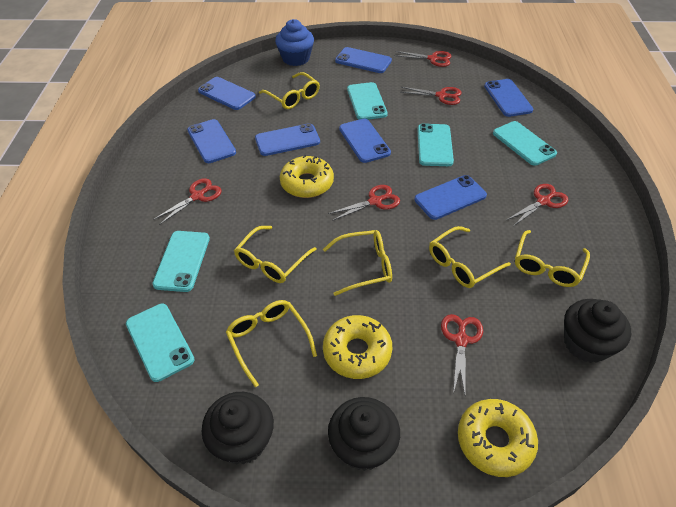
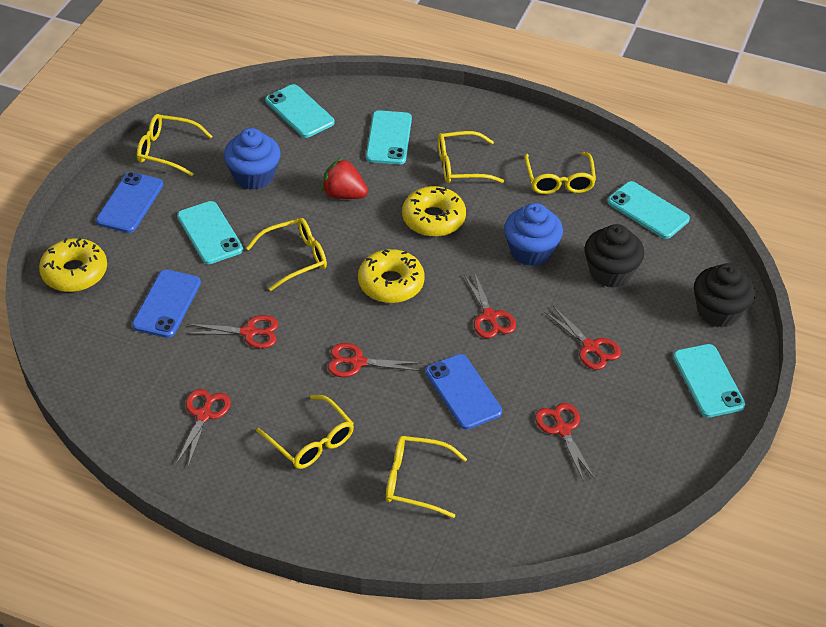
black cupcake: [201,392,274,465] [328,397,400,471] [564,299,631,363] = 3 -> [585,224,644,288] [694,263,755,328] = 2
blue cupcake: [275,19,314,66] = 1 -> [224,128,281,190] [504,203,563,266] = 2
blue phone: [187,119,236,163] [198,77,256,110] [255,123,320,156] [335,47,392,73] [339,119,391,163] [414,175,487,220] [484,79,533,117] = 7 -> [96,172,163,233] [132,270,201,338] [425,354,502,430] = 3
red strawberry: none = 0 -> [321,157,368,199] = 1

